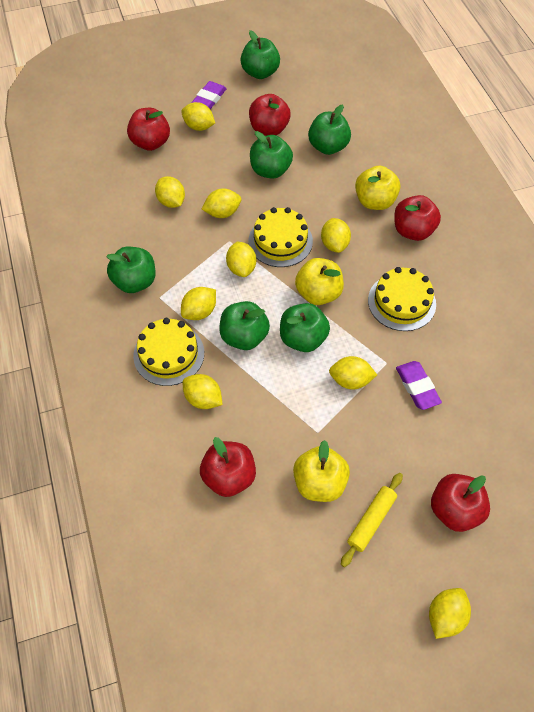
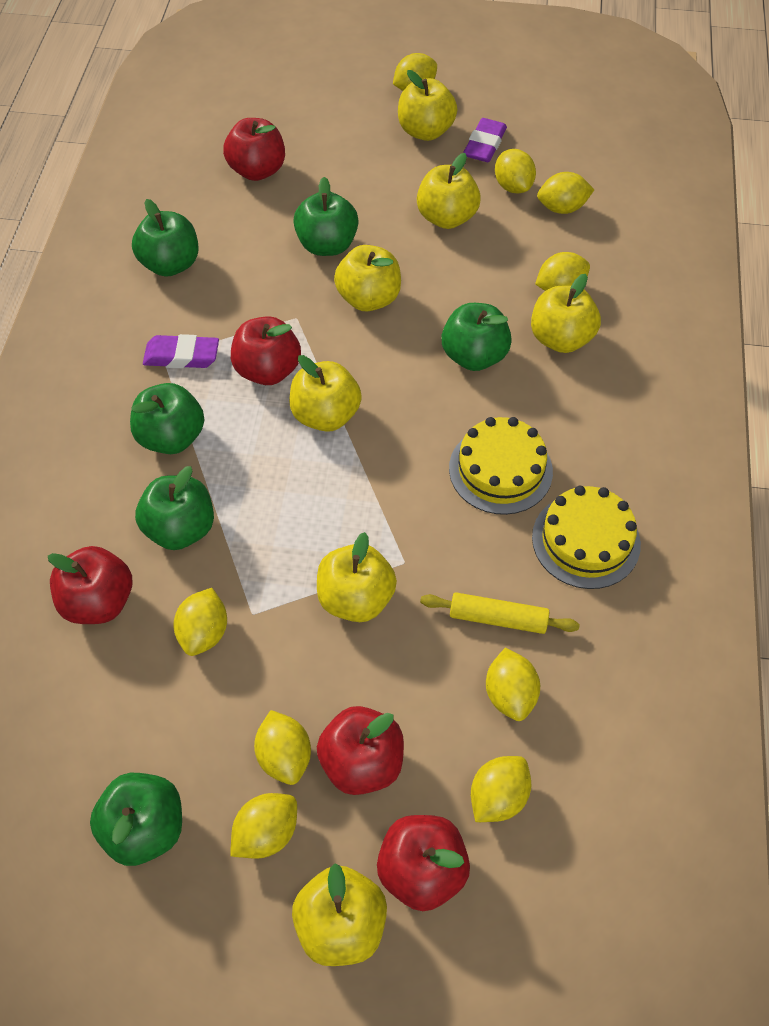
yellow apple: [293,440,350,502] [295,258,344,305] [355,166,400,210] = 3 -> [289,355,362,432] [292,863,387,966] [317,532,397,622] [334,245,401,312] [398,70,457,141] [417,153,481,229] [531,274,601,353] = 7
yellow cake: [133,318,204,386] [248,207,313,267] [368,267,436,331] = 3 -> [449,417,553,515] [532,486,641,589] = 2

